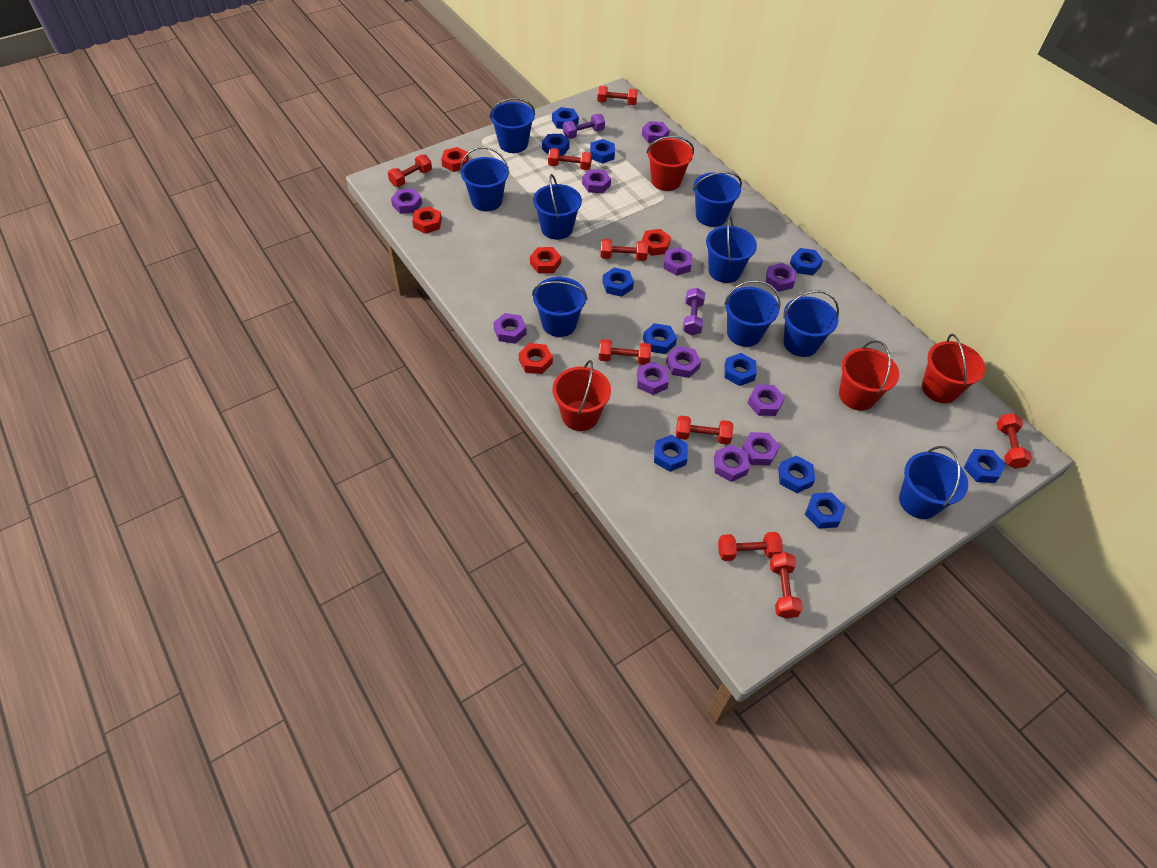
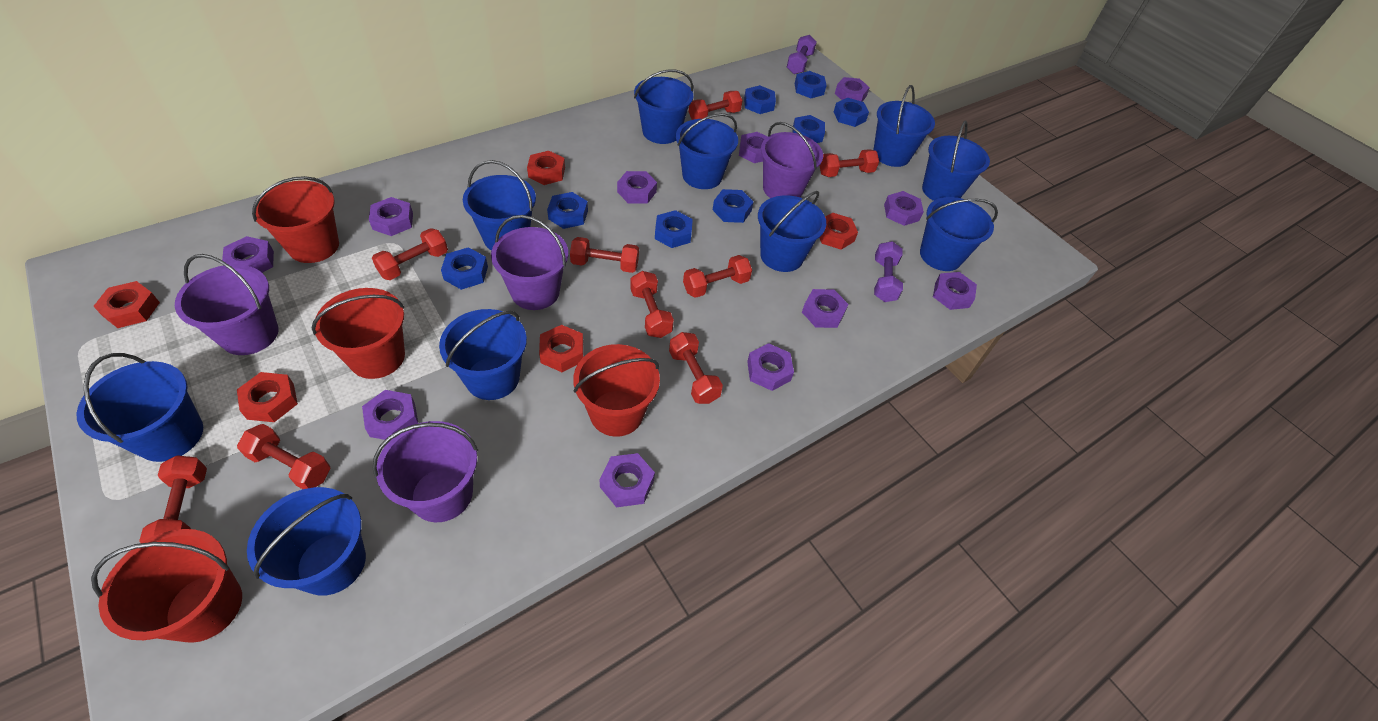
blue bucket: [460,147,509,211] [489,98,535,153] [532,277,588,337] [533,174,582,240] [693,172,742,227] [706,216,757,283] [724,280,781,347] [783,290,839,357] [899,446,968,519] = 9 -> [76,353,203,462] [247,487,366,596] [439,309,527,400] [463,160,536,251] [634,69,693,144] [676,113,738,189] [758,191,826,272] [873,85,935,167] [920,197,998,271] [922,120,990,201] = 10
blue nut: [542,134,570,156] [552,107,579,129] [590,139,615,164] [602,267,634,297] [643,323,677,354] [654,435,688,472] [724,353,757,386] [778,455,815,493] [790,248,823,276] [805,492,845,529] [964,449,1005,483] = 11 -> [441,247,488,290] [547,192,588,229] [655,210,693,248] [713,189,753,223] [744,85,776,114] [792,115,825,143] [795,71,827,98] [834,98,869,127] = 8
purple bucket: none = 0 -> [175,254,279,355] [373,421,478,522] [491,215,568,310] [761,122,823,198] = 4

